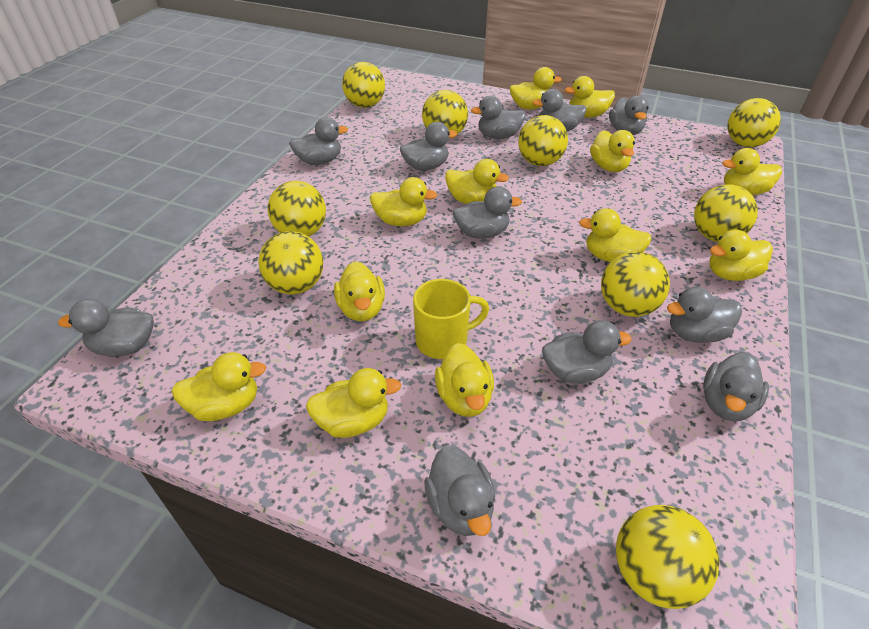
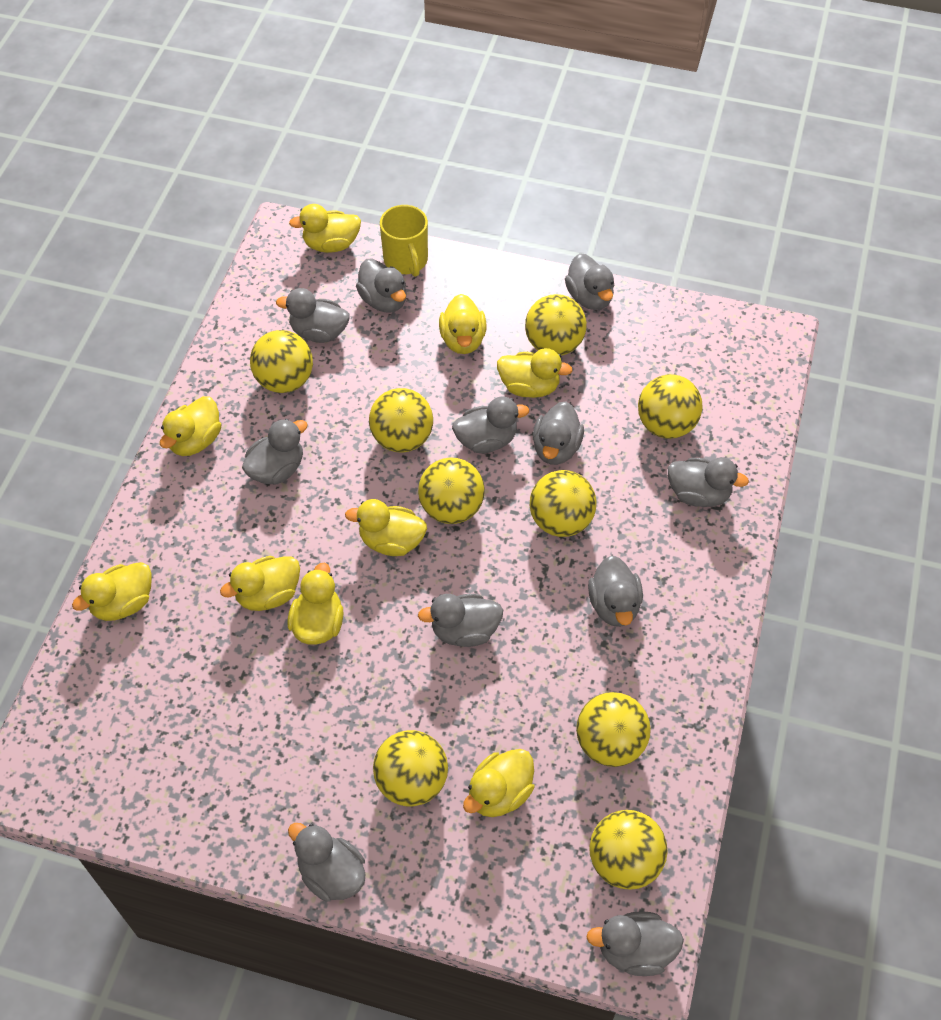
yellow duck: [172,352,266,421] [306,368,401,438] [334,261,385,321] [370,177,437,226] [435,343,494,417] [445,159,509,204] [510,67,562,110] [565,76,615,118] [579,208,652,262] [590,130,635,172] [709,230,773,281] [722,148,782,195] = 12 -> [72,562,152,621] [160,396,221,456] [220,556,300,611] [288,563,343,645] [289,204,361,253] [345,499,427,556] [439,294,486,354] [463,749,534,817] [497,348,573,398] = 9

